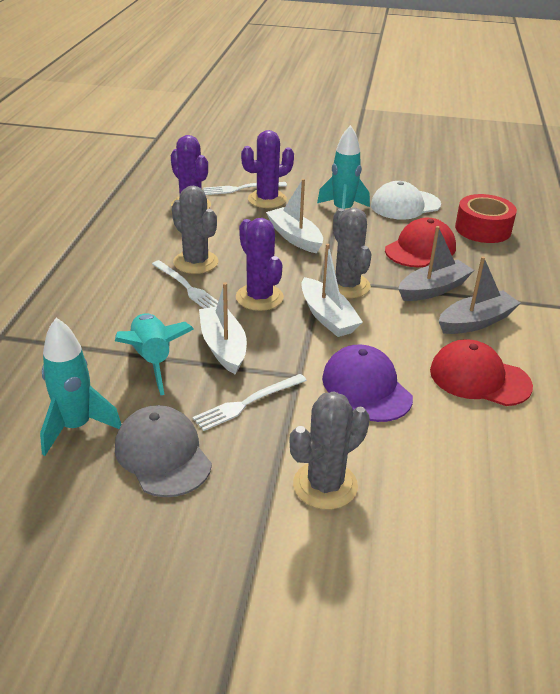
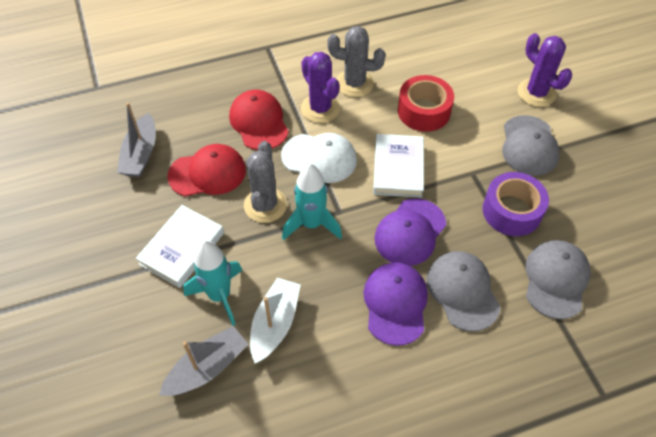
grey cactus: [172,186,218,274] [290,391,370,510] [333,208,372,298] = 3 -> [244,141,287,223] [327,26,386,97] = 2
grey cap: [115,405,212,497] = 1 -> [427,251,500,331] [502,115,560,176] [526,240,591,319] = 3
purple cactus: [171,135,211,209] [236,218,284,311] [241,130,294,208] = 3 -> [301,52,340,123] [518,33,572,107] = 2
purple cap: [322,345,413,422] = 1 -> [363,262,428,346] [374,198,446,266] = 2
purple tape: none = 0 -> [483,172,549,236] = 1
turquoise rocket: [40,318,121,456] [115,313,194,395] [317,125,370,210] = 3 -> [183,240,242,326] [282,163,342,240] = 2
white boat: [199,282,247,375] [266,179,323,253] [301,244,363,337] = 3 -> [250,278,301,363] = 1
white book: none = 0 -> [136,205,224,288] [373,134,424,198] = 2
white fork: [152,260,218,308] [193,374,307,431] [203,182,287,195] = 3 -> none = 0

